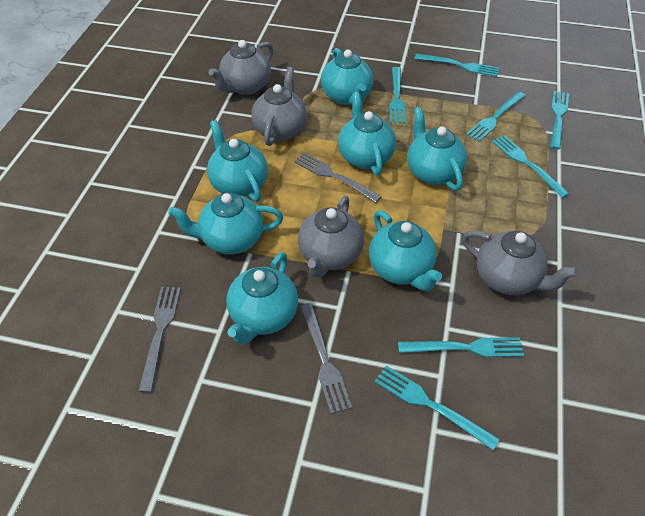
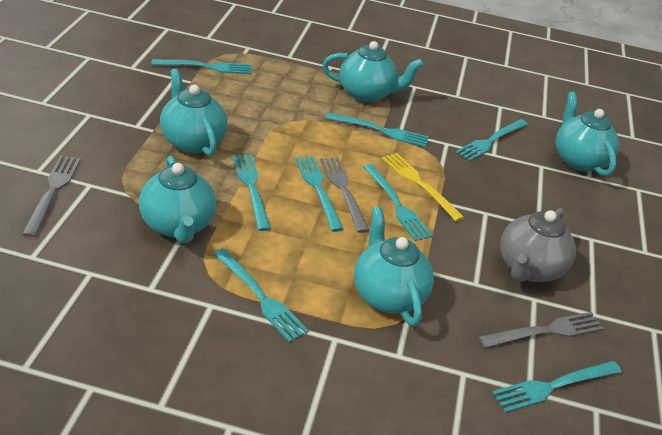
grey teapot: [209,40,274,95] [252,67,307,146] [298,196,364,278] [462,230,579,295] = 4 -> [500,208,576,282] = 1
turquoise fork: [375,365,500,450] [389,67,406,124] [398,338,524,357] [414,54,499,77] [466,92,526,142] [492,135,569,198] [550,91,569,150] = 7 -> [151,59,252,74] [213,248,309,342] [233,154,271,231] [295,156,344,232] [325,113,429,147] [363,164,433,241] [456,119,528,161] [492,361,621,413] = 8
turquoise teapot: [168,193,283,254] [207,120,268,202] [226,252,298,345] [321,48,373,105] [338,92,396,175] [369,210,442,291] [407,107,467,191] = 7 -> [139,156,216,243] [160,68,228,156] [322,41,424,102] [354,207,434,326] [556,92,620,176] = 5
yellow fork: none = 0 -> [382,153,464,221] = 1

